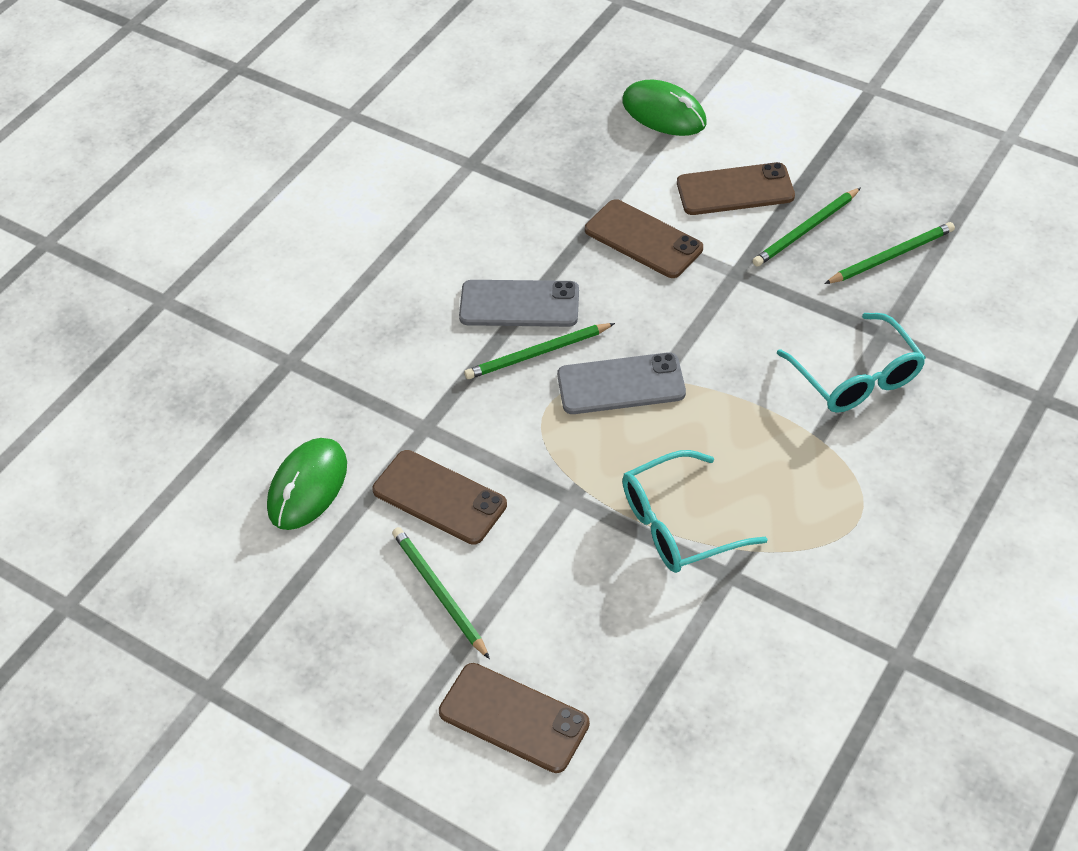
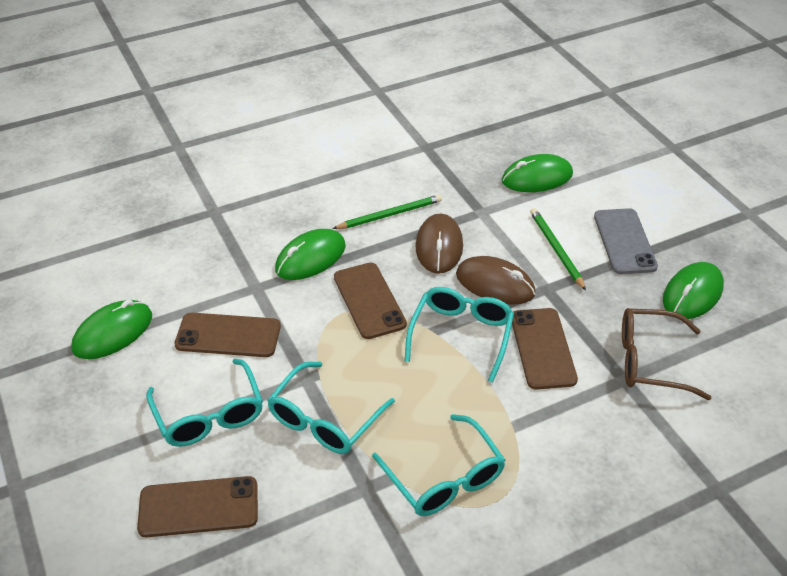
brown glasses: none = 0 -> [622,308,711,400] = 1
brown mouse: none = 0 -> [415,213,463,274] [456,256,536,305] = 2
green mouse: [267,438,347,530] [622,80,707,136] = 2 -> [71,300,152,359] [275,229,346,280] [502,154,573,192] [663,262,724,319] = 4
green pencil: [392,527,490,659] [464,323,615,379] [753,188,861,267] [824,222,955,284] = 4 -> [332,195,442,229] [530,208,586,290] = 2
grey phone: [459,280,579,327] [557,352,686,414] = 2 -> [594,208,658,274] = 1
turquoise glasses: [622,450,768,573] [777,313,926,413] = 2 -> [146,359,263,447] [267,362,395,454] [372,414,505,516] [405,287,514,383] = 4

